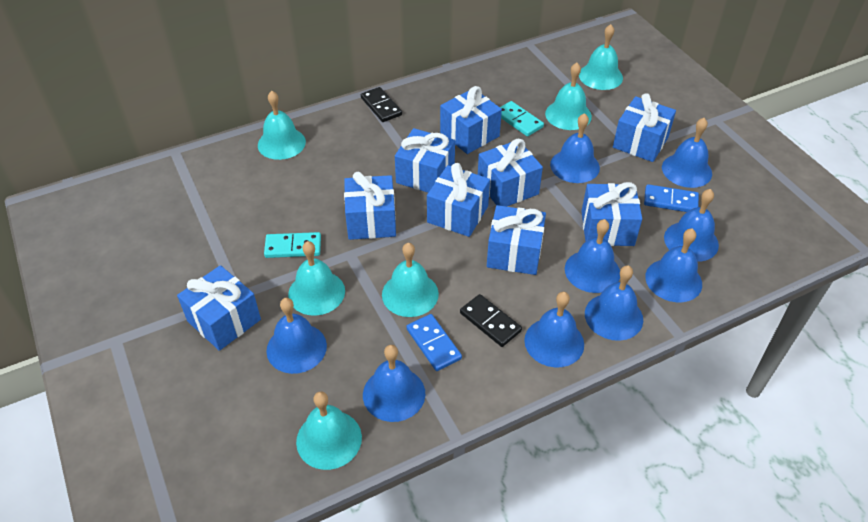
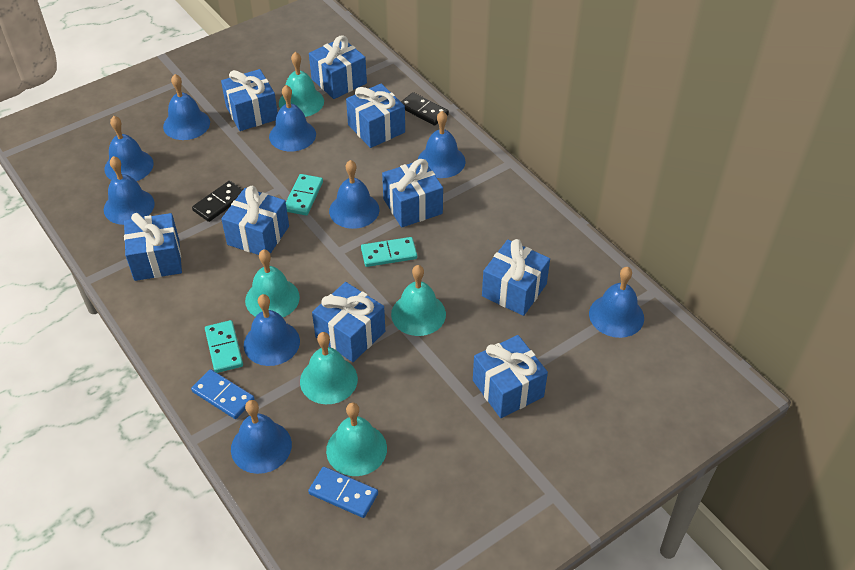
turquoise bell: [258,91,306,160] [288,241,345,316] [296,391,362,470] [382,243,439,317] [545,63,592,130] [579,24,623,90] = 6 -> [245,249,300,317] [279,52,324,117] [300,332,358,404] [326,403,387,476] [391,265,446,336] = 5
turquoise domino: [264,232,321,258] [500,101,544,136] = 2 -> [205,320,243,373] [286,174,323,215] [361,237,417,267] = 3

